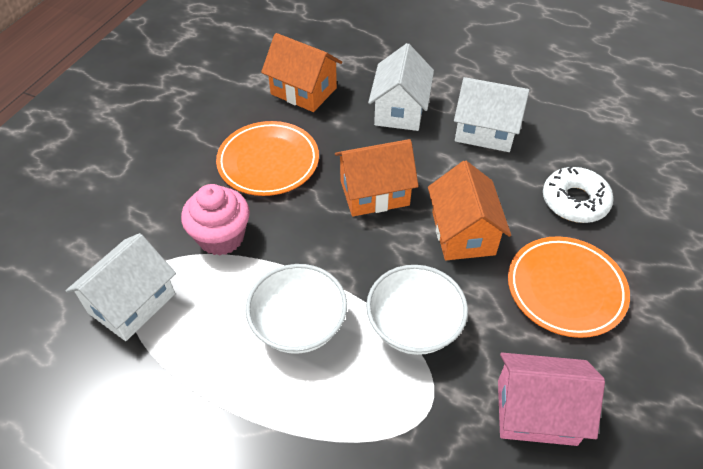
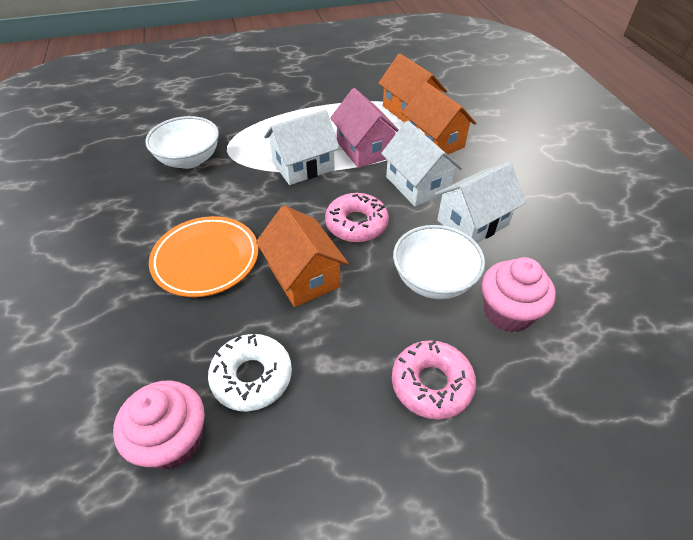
orange plate: [216,121,319,196] [508,236,630,338] = 2 -> [149,216,258,297] = 1
pink cupcake: [181,184,250,256] = 1 -> [113,380,205,469] [482,257,556,333] = 2
pink donut: none = 0 -> [325,193,389,242] [392,340,476,420] = 2

